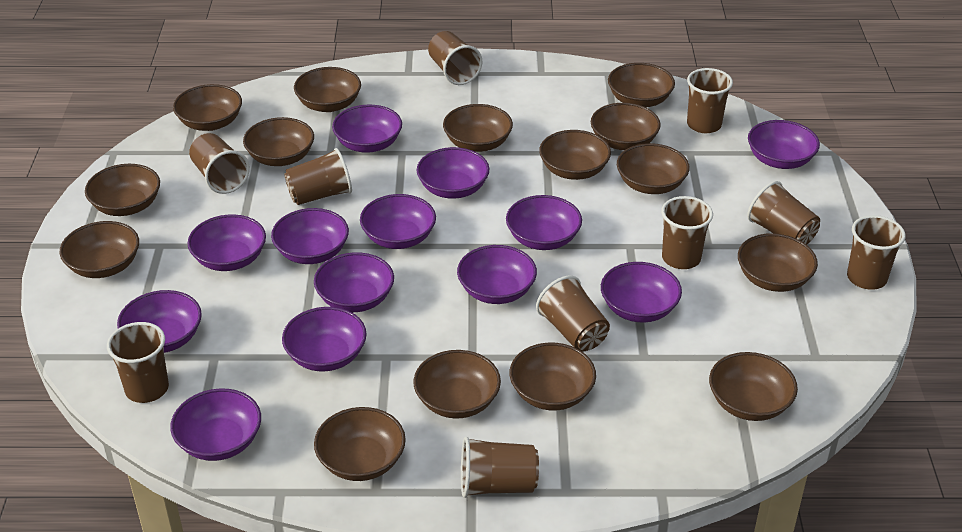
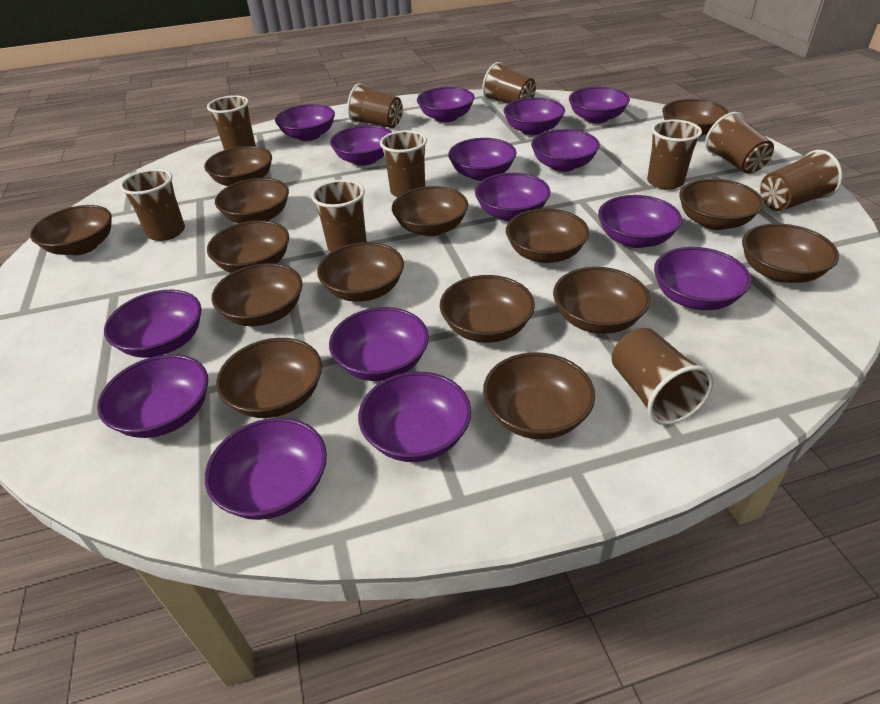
purple bowl: [117,290,202,353] [170,388,261,461] [188,214,266,271] [271,208,349,264] [282,307,367,372] [314,252,394,312] [332,105,402,153] [360,194,436,249] [416,147,490,199] [457,245,537,304] [506,195,582,250] [601,262,682,322] [748,120,820,169] = 13 -> [97,354,208,438] [104,290,202,358] [205,418,327,520] [275,104,335,141] [329,307,429,381] [330,125,392,166] [358,372,471,462] [417,87,475,122] [448,138,517,181] [475,173,550,221] [504,98,565,135] [531,129,600,172] [569,87,630,123] [598,195,682,248] [654,247,751,310] = 15

